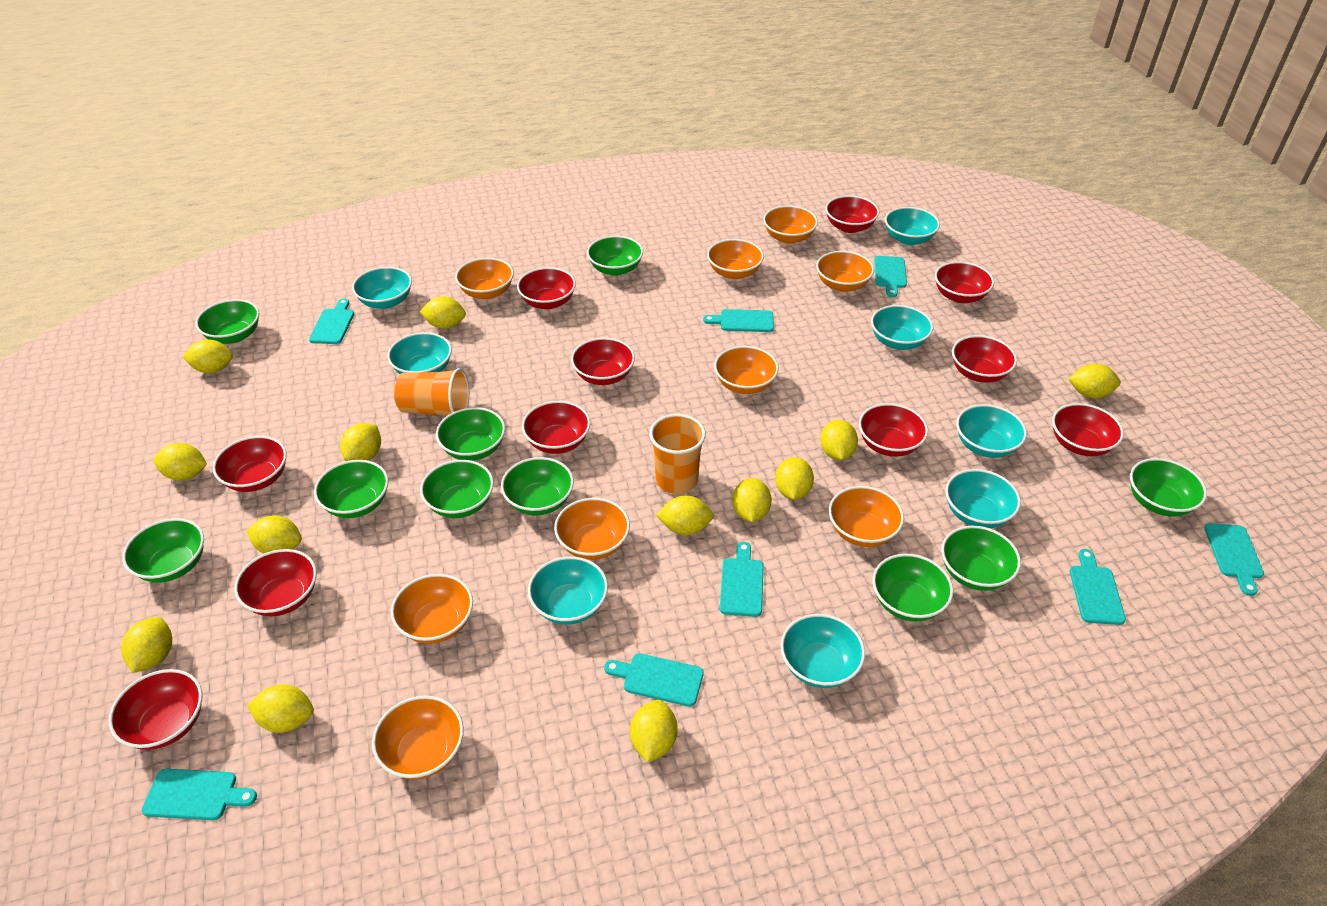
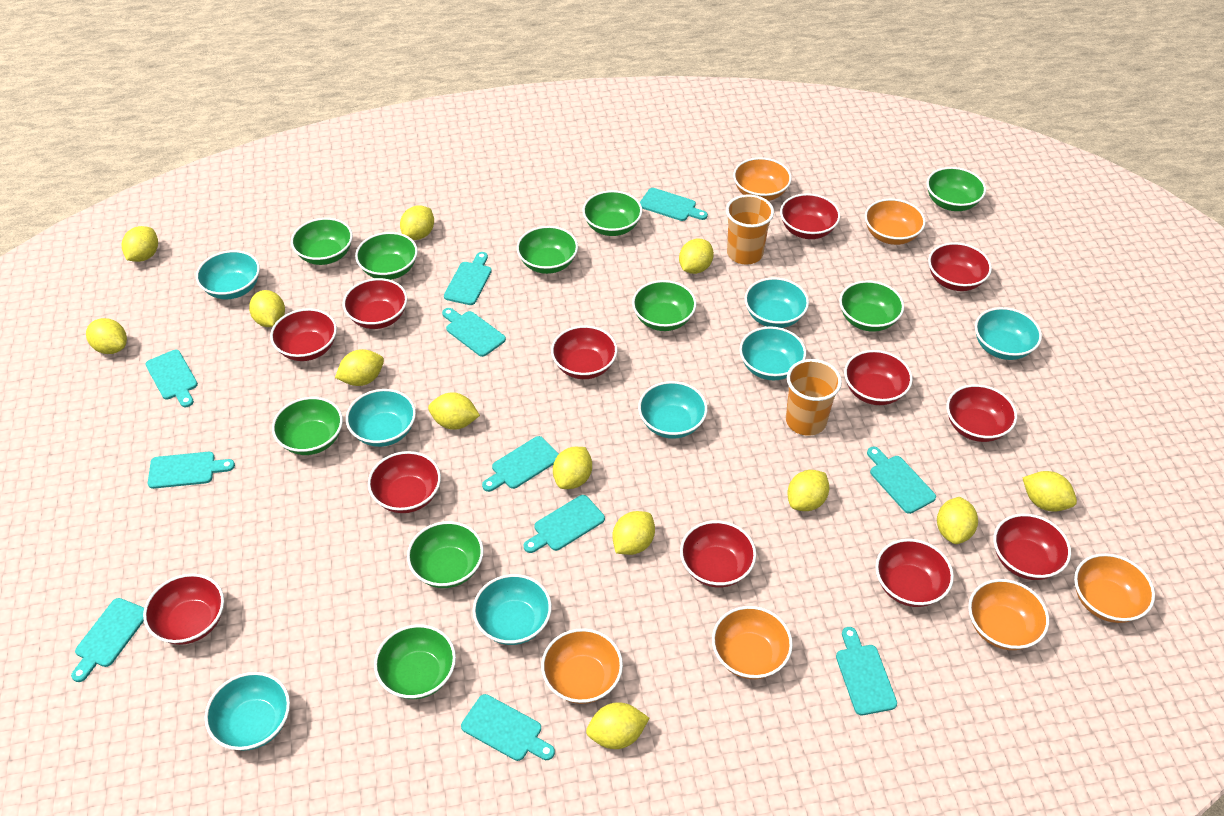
orange bowl: [372,696,464,780] [391,574,473,644] [455,258,514,299] [554,498,630,560] [707,239,764,279] [714,346,779,394] [763,206,818,244] [816,251,874,292] [829,486,904,547] = 9 -> [541,628,623,704] [712,606,793,679] [733,157,792,201] [865,199,926,245] [968,579,1049,650] [1074,553,1155,623] = 6
red bowl: [109,669,202,750] [213,436,287,492] [234,549,317,616] [517,267,576,309] [522,401,591,454] [571,338,635,385] [825,195,879,233] [859,403,928,457] [935,261,994,303] [952,335,1017,383] [1052,403,1124,457] = 11 -> [143,574,224,645] [270,308,337,361] [343,278,407,329] [368,451,441,513] [551,325,618,379] [680,521,756,587] [780,193,840,239] [844,350,913,405] [875,539,954,607] [928,242,992,291] [947,384,1017,442] [993,514,1071,580] = 12
turquoise cutting board: [142,769,257,820] [309,298,354,344] [604,653,704,707] [703,309,774,332] [720,542,764,617] [874,256,907,297] [1070,549,1126,625] [1204,523,1264,596] = 8 -> [71,598,144,682] [145,350,198,407] [148,452,235,489] [442,308,506,357] [444,252,492,305] [461,694,555,761] [482,436,559,492] [524,495,605,553] [640,188,708,221] [836,627,897,715] [867,447,936,514] = 11

